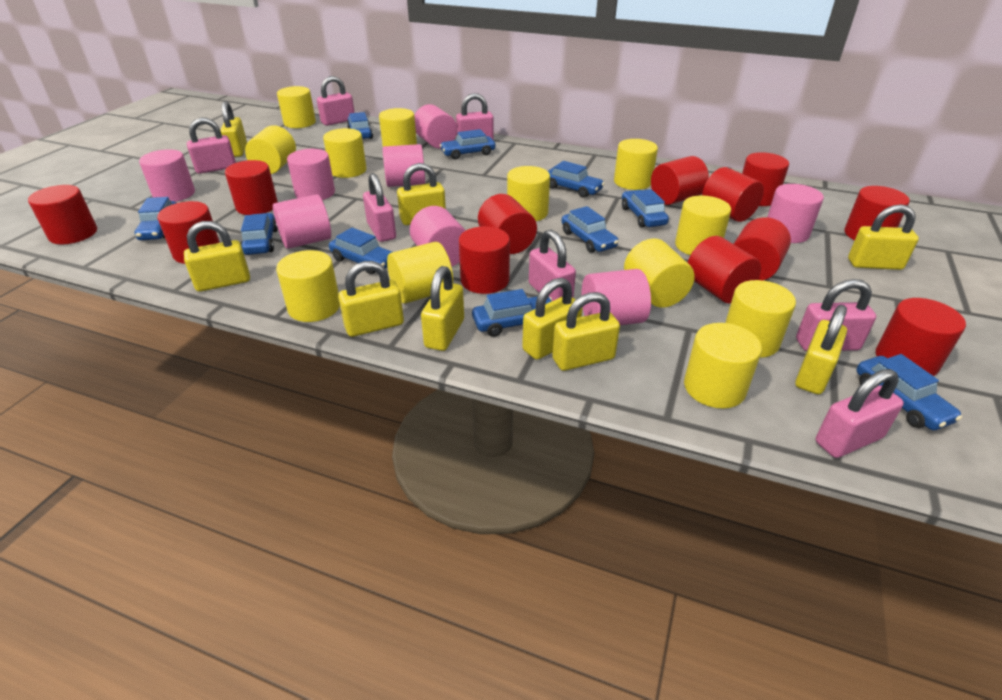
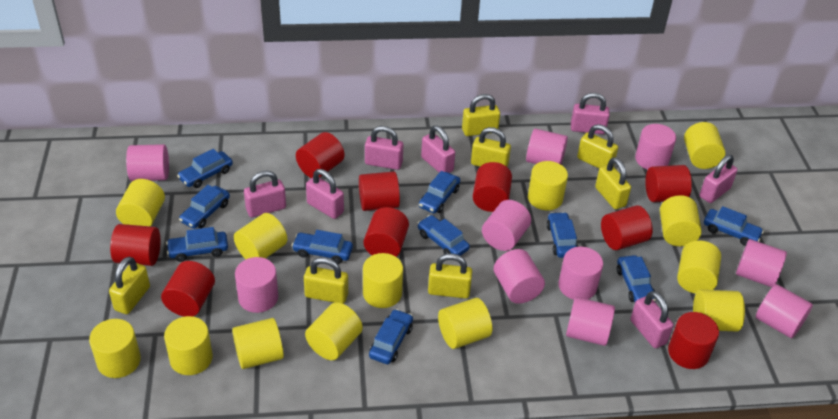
pink cylinder: [139,149,195,202] [273,194,331,249] [287,149,335,200] [383,144,425,187] [410,206,466,267] [414,104,457,149] [582,269,651,325] [767,184,824,243] = 8 -> [126,144,169,181] [235,257,278,313] [482,200,531,251] [494,249,545,304] [526,129,568,165] [558,247,603,300] [566,297,615,346] [635,124,676,170] [736,239,787,287] [756,284,813,338] = 10
red cylinder: [28,185,97,244] [157,201,220,264] [225,160,278,215] [459,226,510,294] [478,194,537,254] [651,156,709,205] [688,236,761,304] [702,167,764,222] [734,217,791,280] [742,152,789,206] [844,186,910,240] [876,298,966,376] = 12 -> [110,224,161,266] [161,261,215,317] [296,132,344,178] [359,171,400,211] [364,207,409,257] [473,162,512,212] [601,205,653,250] [645,165,692,202] [668,312,719,369] = 9
yellow cylinder: [245,125,296,174] [276,250,340,322] [277,86,316,128] [323,128,367,178] [379,108,417,147] [387,242,453,304] [507,166,550,221] [614,139,658,190] [624,239,695,308] [675,196,731,255] [684,323,762,409] [725,280,796,358] = 12 -> [89,319,141,378] [116,179,165,226] [164,316,213,375] [232,318,284,369] [234,213,287,259] [305,302,363,360] [363,253,403,308] [438,298,492,349] [528,161,568,210] [660,195,702,246] [677,240,721,294] [684,122,725,169] [693,290,745,332] = 13
yellow padlock: [184,221,250,292] [220,101,247,157] [338,261,404,337] [397,163,446,225] [421,266,464,351] [522,278,583,360] [552,292,620,371] [795,305,847,394] [848,204,919,270] = 9 -> [109,257,150,314] [304,257,348,304] [428,253,472,298] [462,94,500,136] [471,127,511,167] [577,124,618,168] [595,157,631,209] = 7

